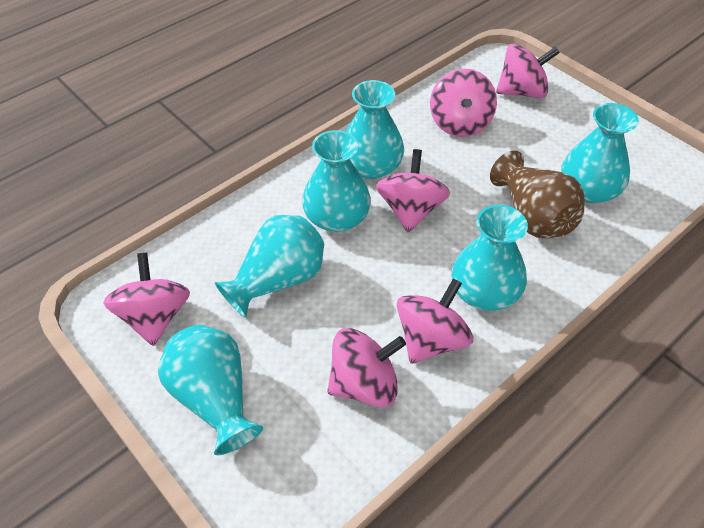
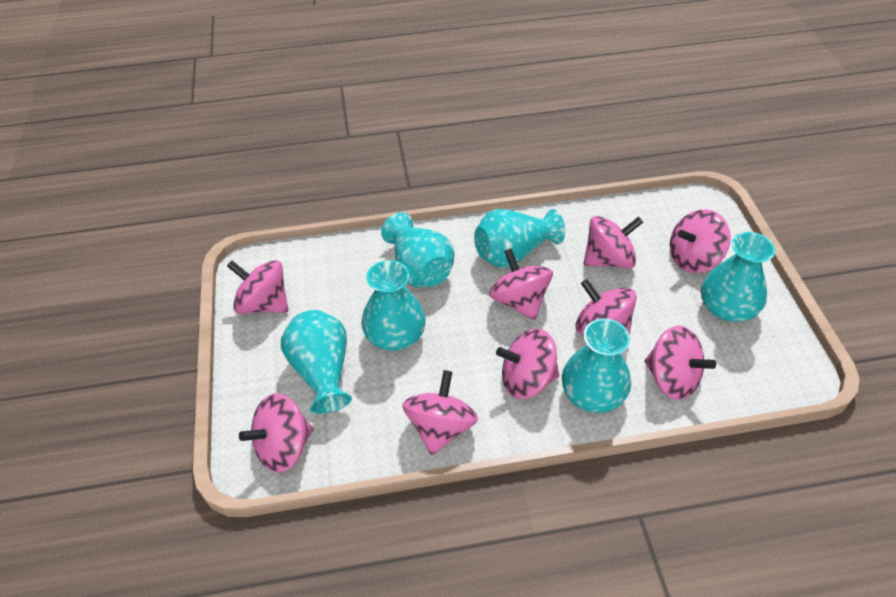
brown vase: [490,151,585,238] = 1 -> none = 0
pink spinning top: [103,253,190,346] [327,328,406,407] [376,149,450,232] [397,278,473,364] [430,68,497,137] [496,43,560,99] = 6 -> [227,260,288,314] [239,393,313,472] [402,370,478,455] [489,248,553,320] [496,329,559,399] [575,279,637,335] [584,216,643,268] [645,326,716,400] [670,209,731,273] = 9

